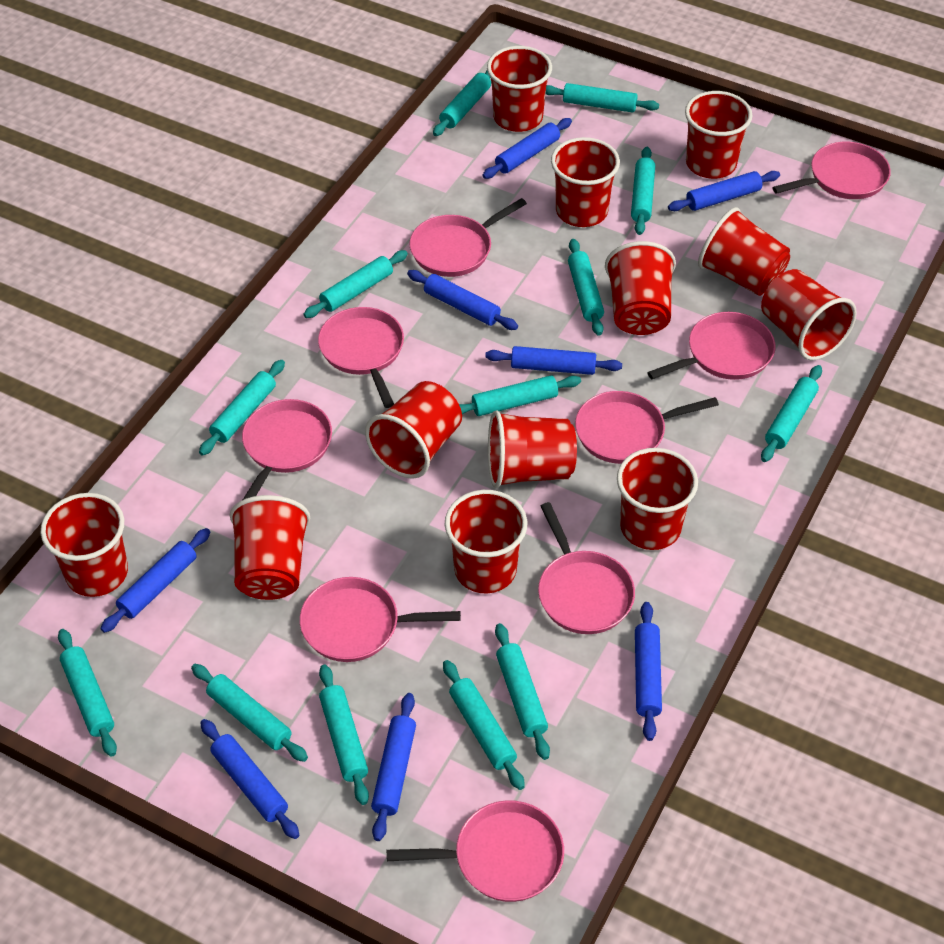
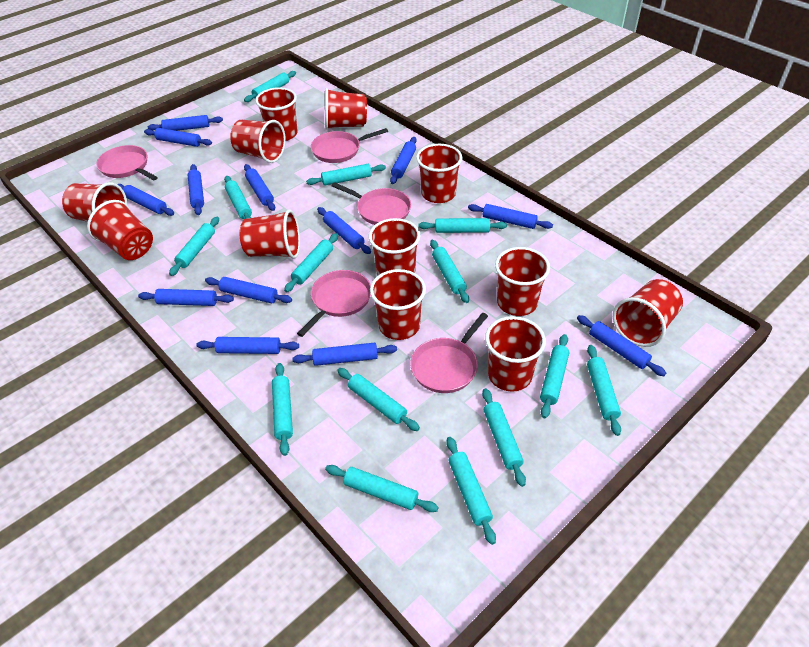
blue rolling pin: [100,528,210,633] [200,719,299,839] [371,693,416,841] [407,270,518,330] [482,118,572,179] [485,346,622,375] [635,602,662,741] [668,171,780,211] = 8 -> [117,184,174,216] [138,289,234,306] [144,128,212,147] [148,115,223,131] [188,164,204,215] [196,337,299,354] [205,277,292,304] [244,164,275,211] [292,342,397,366] [317,207,371,254] [390,137,417,184] [468,204,553,229] [577,315,666,376] = 13
pink pan: [242,399,332,500] [300,577,461,662] [318,307,404,408] [387,800,564,902] [410,198,527,277] [538,502,635,634] [575,391,719,464] [647,312,775,380] [772,142,891,199] = 9 -> [96,145,158,180] [297,270,371,337] [311,128,388,163] [331,182,411,225] [410,313,488,393] = 5
turquoise rolling pin: [58,629,117,757] [191,664,308,762] [199,360,285,456] [303,250,408,318] [319,664,369,805] [433,70,491,136] [443,660,525,790] [459,375,581,416] [495,623,550,760] [545,83,659,113] [568,239,604,336] [631,147,655,235] [761,365,822,462] = 13 -> [169,217,219,276] [224,176,252,219] [244,71,296,102] [272,363,293,456] [284,233,338,292] [306,164,386,186] [325,465,439,512] [337,368,420,431] [419,218,507,233] [430,240,469,303] [446,437,496,545] [482,388,526,487] [540,334,569,418] [587,345,621,436] = 14

